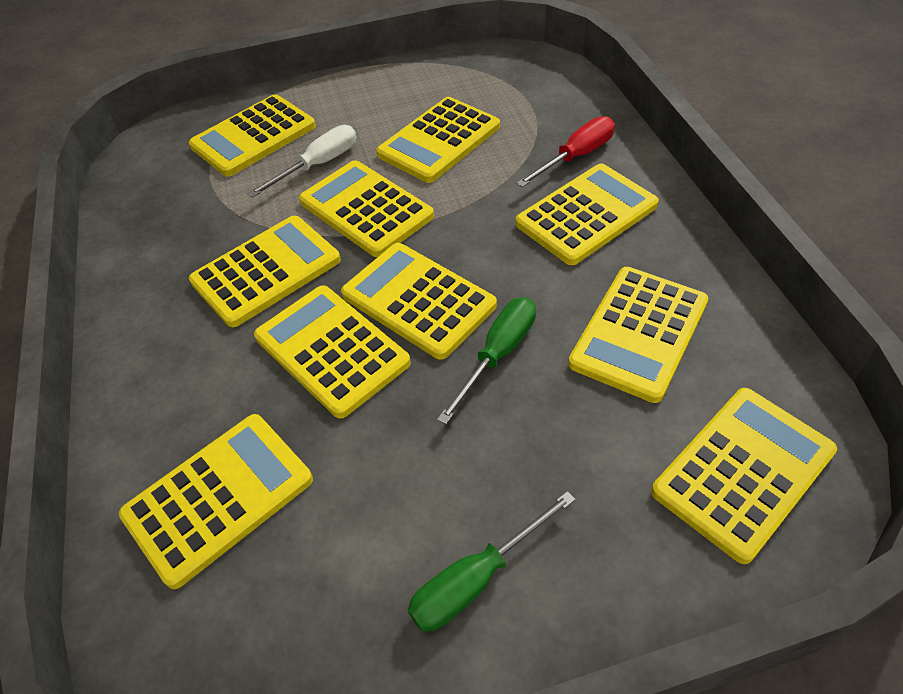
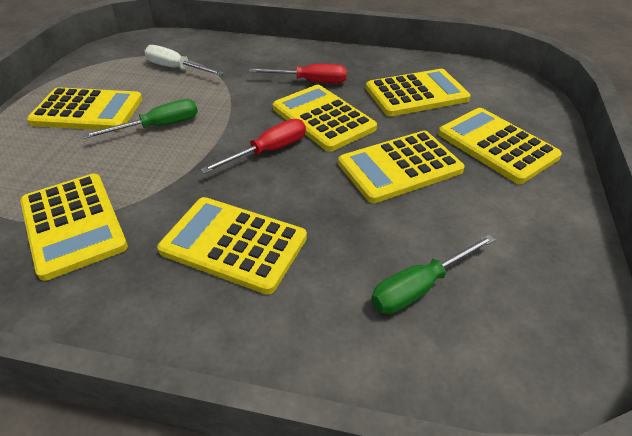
red screwdriver: [516,116,615,187] = 1 -> [200,119,306,174] [249,64,347,83] = 2
yellow calculator: [119,414,313,589] [189,94,316,177] [189,216,341,327] [254,285,411,419] [299,160,434,257] [341,243,497,360] [376,97,500,183] [515,163,659,265] [568,267,708,403] [651,388,837,564] = 10 -> [20,174,128,281] [27,87,142,131] [157,197,307,294] [273,85,377,152] [338,131,465,203] [366,69,471,116] [438,108,562,184] = 7

